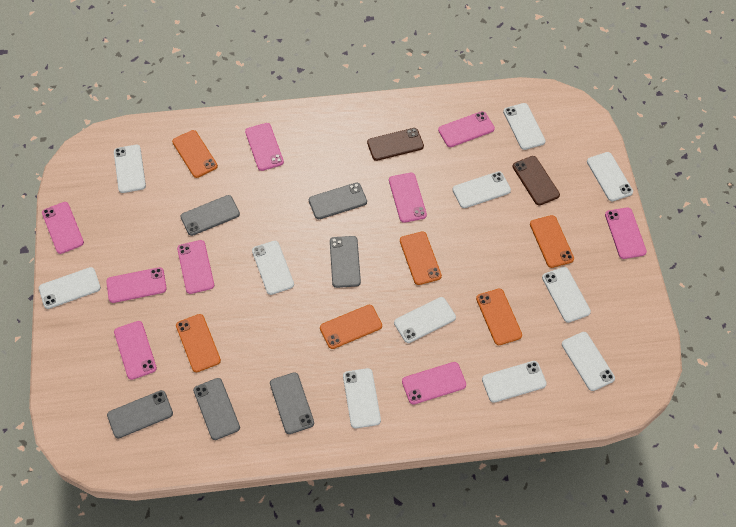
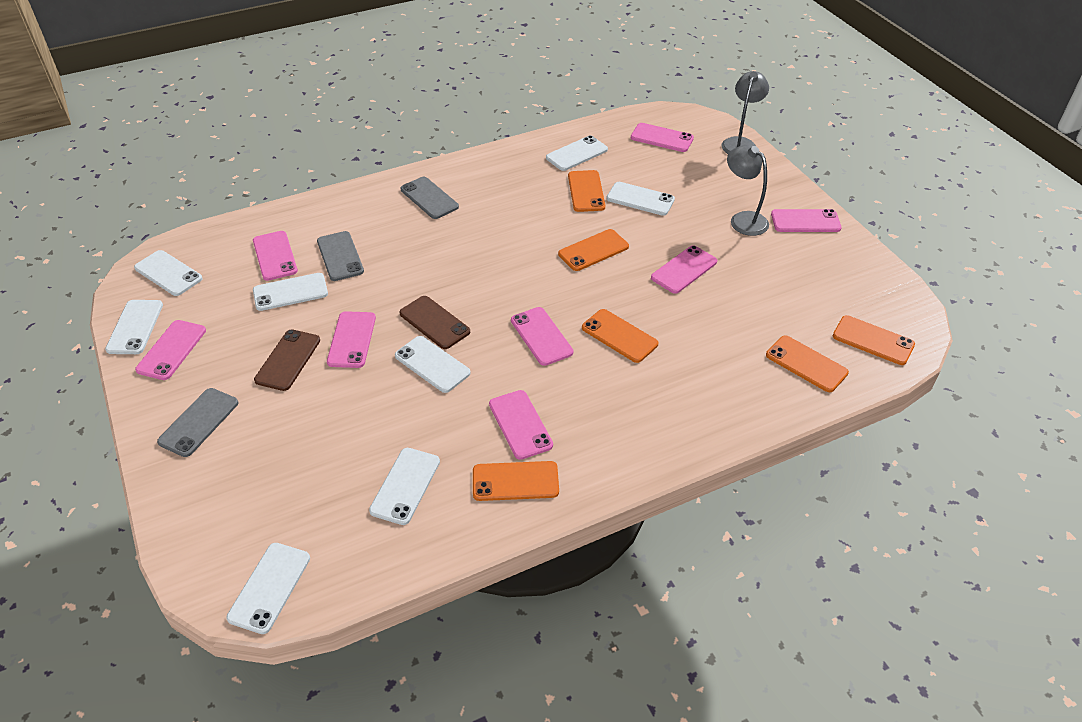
grey lamp: none = 0 -> [721,71,769,154] [727,145,769,236] = 2
grey phone: [107,390,173,438] [180,195,240,236] [193,378,240,440] [270,372,314,434] [309,183,367,219] [330,236,361,288] = 6 -> [157,388,238,457] [317,231,364,281] [400,177,459,219] = 3
pink phone: [42,202,84,254] [106,267,167,303] [114,321,157,380] [177,240,214,294] [245,123,284,171] [389,173,427,223] [402,362,466,405] [438,111,495,147] [605,207,647,259] = 9 -> [135,320,206,380] [253,231,298,281] [327,311,376,368] [489,390,553,460] [511,307,573,366] [631,123,694,152] [651,245,717,294] [771,209,842,232] = 8
white phone: [39,267,101,309] [114,145,146,193] [252,241,294,295] [343,368,381,428] [394,297,456,343] [452,171,511,208] [482,361,547,403] [503,103,546,150] [542,267,591,323] [562,332,615,391] [587,152,633,201] = 11 -> [105,300,163,354] [134,250,203,296] [226,543,310,634] [253,273,328,311] [369,448,440,525] [395,336,471,393] [546,135,608,171] [607,182,675,216] = 8

